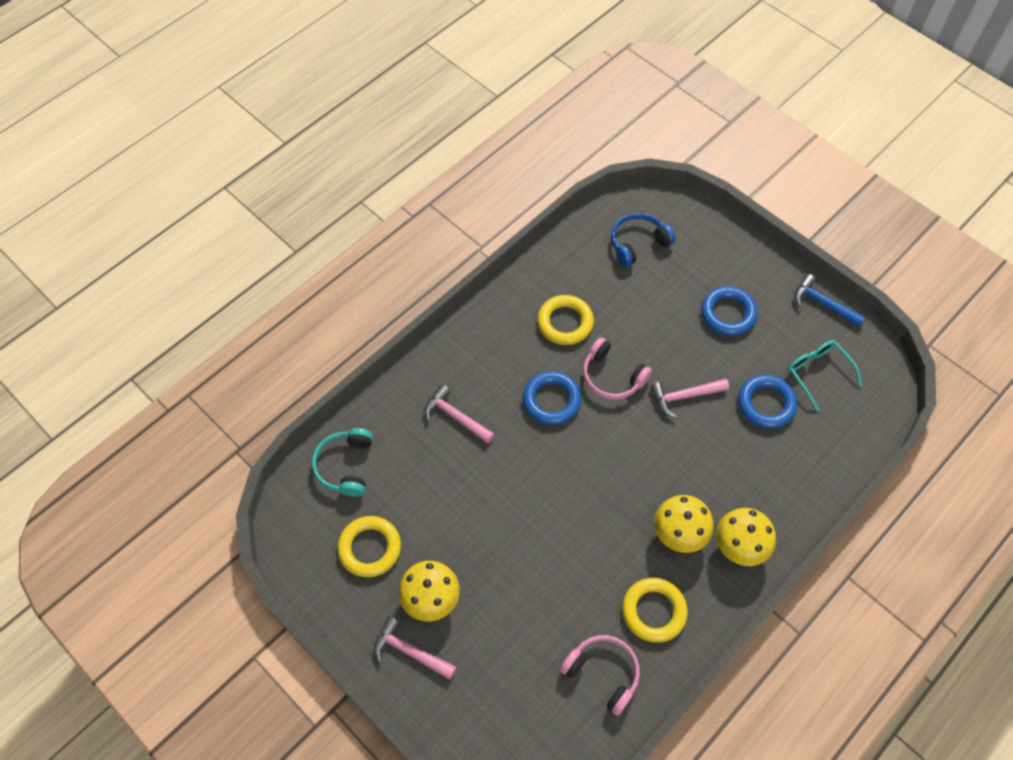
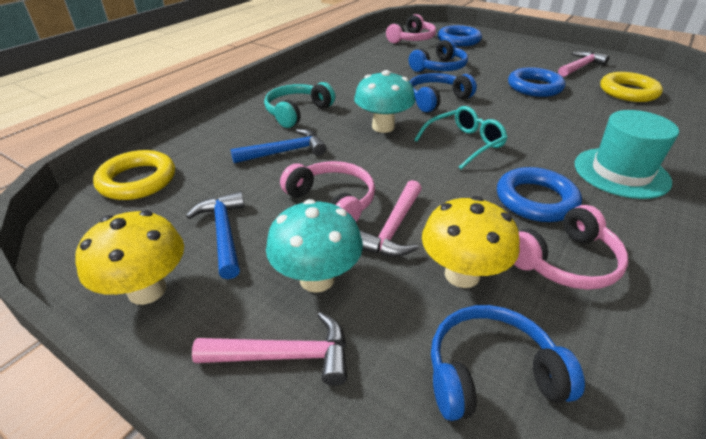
blue hammer: [794,274,866,327] = 1 -> [186,191,245,279] [231,129,326,163] = 2
blue headphones: [611,213,675,267] = 1 -> [409,39,468,72] [410,73,477,112] [431,305,585,421] = 3
pink headphones: [560,635,640,716] [583,337,652,399] = 2 -> [280,161,375,222] [386,14,436,43] [514,205,628,290] = 3
turquoise hat: none = 0 -> [575,110,679,199] = 1
turquoise mushroom: none = 0 -> [266,199,363,293] [354,70,415,133] = 2
yellow mushroom: [398,561,460,621] [654,495,714,553] [716,508,776,566] = 3 -> [75,210,184,305] [422,196,520,288] = 2
yellow ring: [337,516,401,577] [537,295,594,345] [622,578,688,643] = 3 -> [93,150,175,200] [600,72,663,102] = 2

